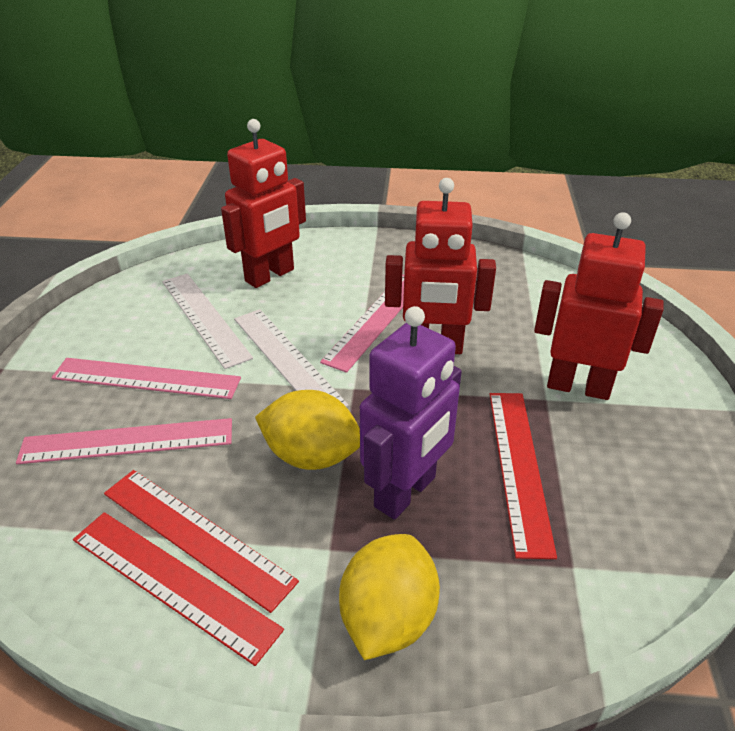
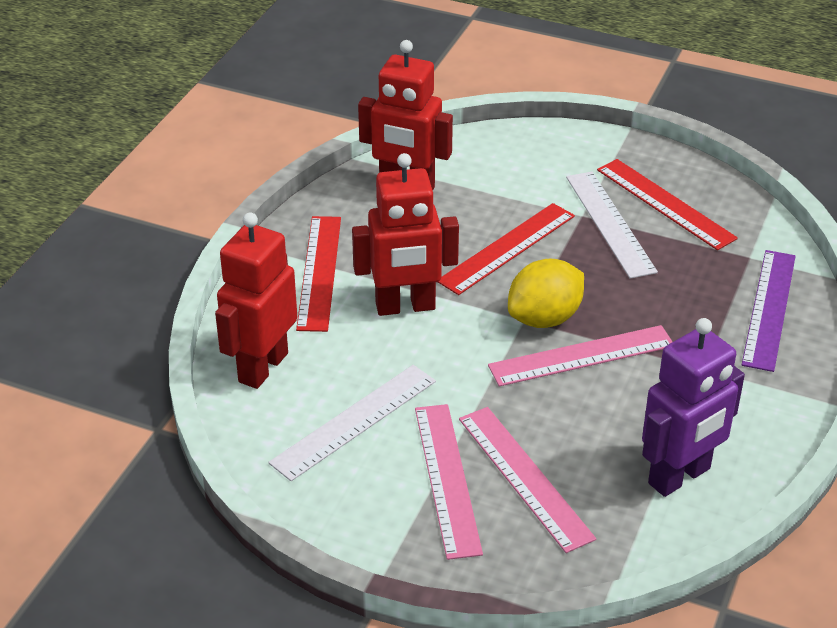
purple ruler: none = 0 -> [742,250,796,372] = 1
yellow lemon: [255,390,360,470] [339,534,440,660] = 2 -> [508,259,584,328] = 1

